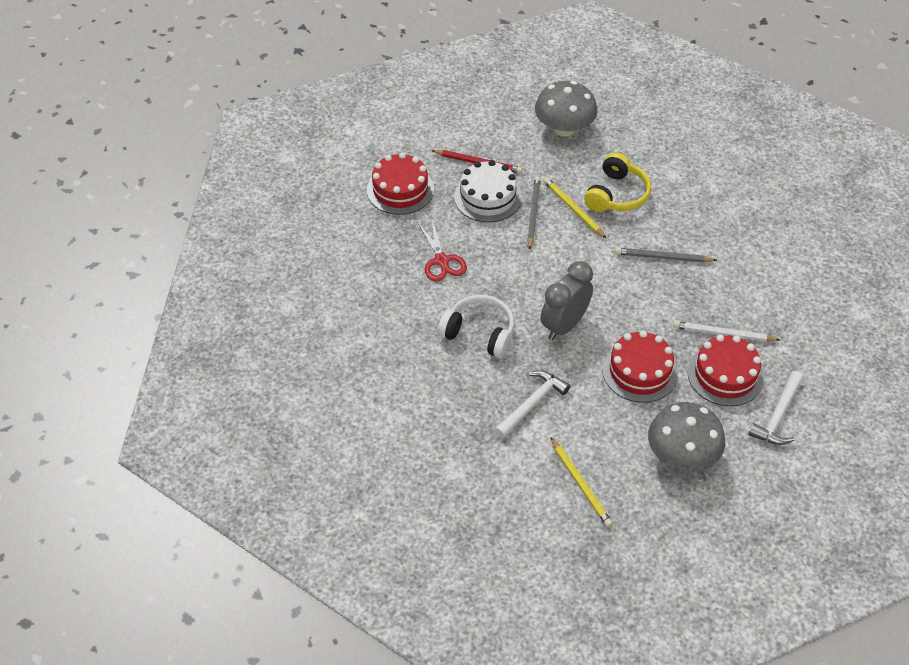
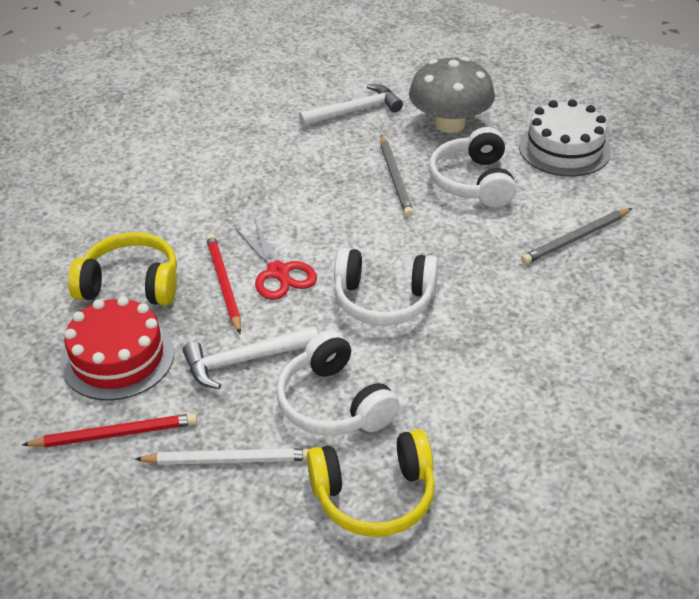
grey clock: [541,261,593,340] = 1 -> none = 0
grey mushroom: [535,81,598,136] [648,402,725,472] = 2 -> [409,57,495,133] = 1
red cake: [367,153,434,215] [602,330,678,403] [688,335,764,406] = 3 -> [61,296,174,401] = 1
red pencil: [431,150,523,173] = 1 -> [22,413,197,448] [206,233,241,334] = 2
white headphones: [438,295,515,358] = 1 -> [276,330,400,436] [334,248,438,325] [429,127,516,207] = 3
yellow headphones: [584,152,651,212] = 1 -> [68,232,177,306] [307,429,435,537] = 2
yellow pencil: [544,178,606,238] [550,437,613,527] = 2 -> none = 0

